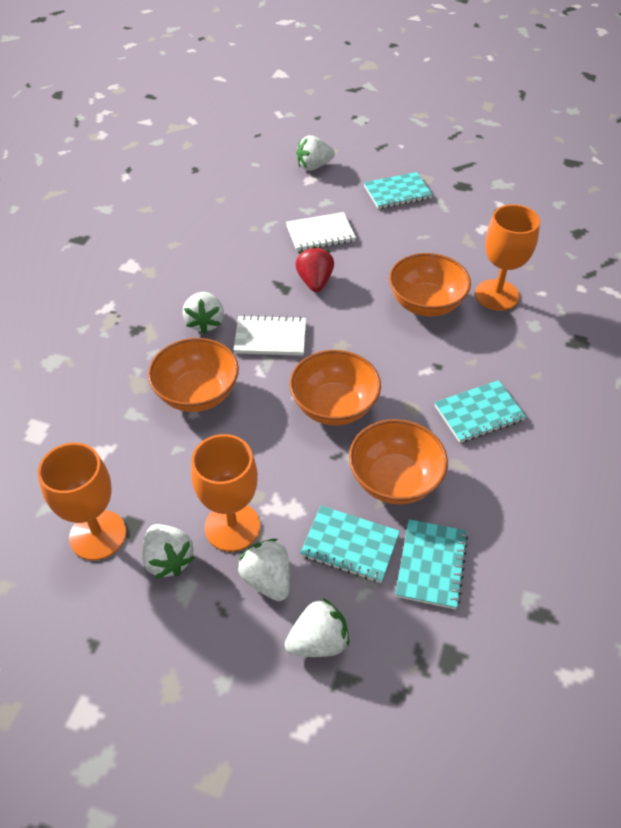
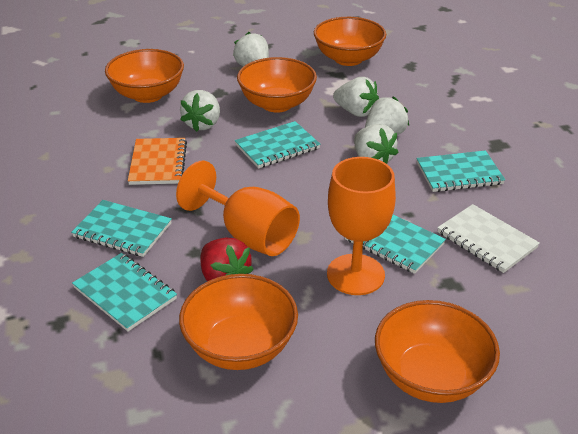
orange bowl: [148,338,239,412] [290,350,381,425] [349,419,448,504] [389,253,471,316] = 4 -> [105,49,184,103] [179,274,298,370] [237,57,317,113] [314,17,386,66] [375,300,500,403] = 5
orange goblet: [38,443,126,560] [191,434,260,552] [475,204,540,311] = 3 -> [176,161,300,256] [327,157,396,295] = 2
orange notebook: none = 0 -> [128,138,187,185] = 1
turquoise notebook: [300,505,400,583] [364,172,433,209] [395,519,468,610] [434,380,526,443] = 4 -> [71,200,172,257] [72,253,177,331] [235,121,320,169] [345,215,446,274] [417,150,505,192] = 5
white notebook: [233,315,306,356] [286,212,356,251] = 2 -> [437,204,540,273] = 1

